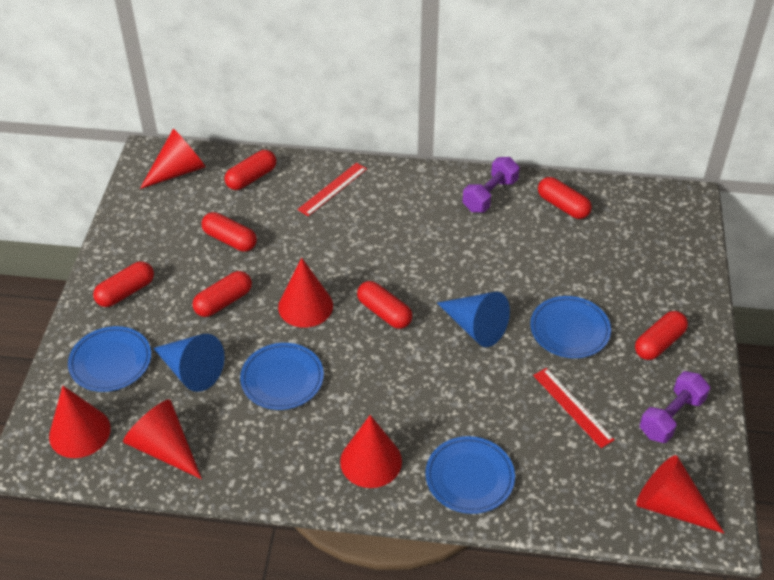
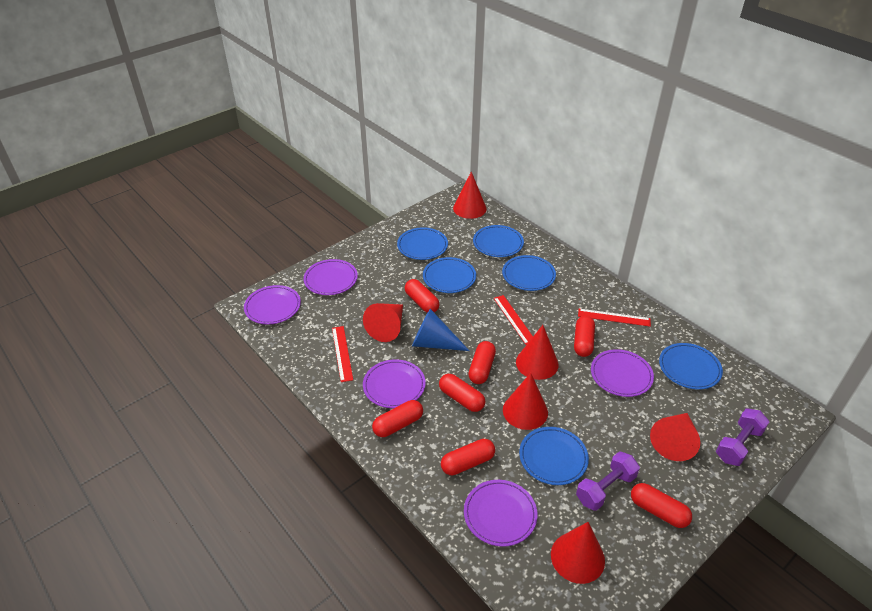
blue cone: [153,334,225,392] [437,292,510,347] = 2 -> [412,309,469,351] = 1
blue plate: [68,326,151,392] [240,343,324,410] [425,436,515,514] [530,296,611,358] = 4 -> [397,227,448,260] [423,257,476,293] [473,225,524,257] [502,255,556,291] [519,427,589,485] [659,343,723,390] = 6
purple plate: none = 0 -> [244,285,301,325] [303,259,358,295] [363,359,426,408] [464,480,537,547] [591,349,654,397] = 5
red ruler: [297,163,367,216] [533,368,615,448] = 2 -> [332,326,353,382] [494,295,533,345] [578,309,651,327] = 3

